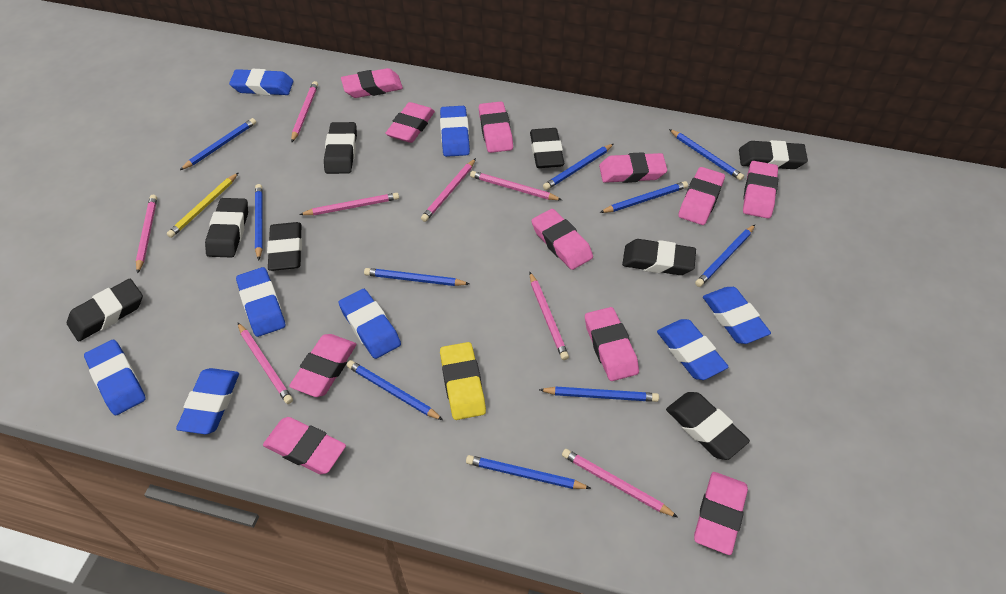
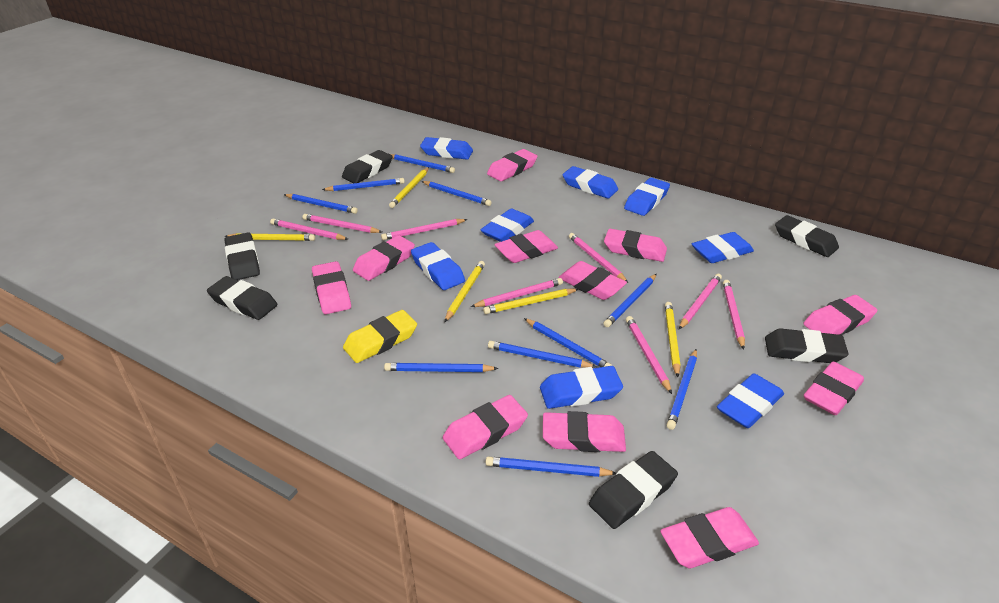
black eraser: [67,279,143,342] [205,198,248,258] [267,222,302,271] [324,122,357,174] [530,128,564,168] [622,239,696,275] [666,392,750,460] [739,140,808,169] = 8 -> [207,276,277,320] [225,232,260,280] [342,150,392,183] [589,451,678,529] [765,328,849,363] [775,215,839,257] = 6
yellow pencil: [167,172,239,238] = 1 -> [225,233,315,241] [389,167,429,208] [445,261,485,322] [483,289,579,314] [665,302,681,377] = 5

